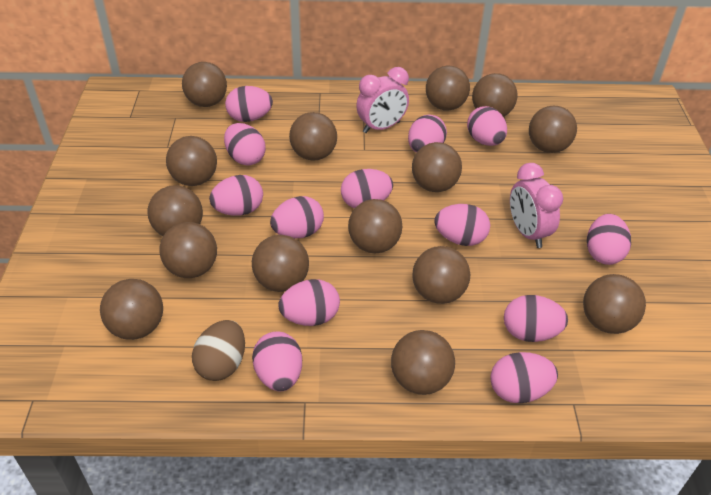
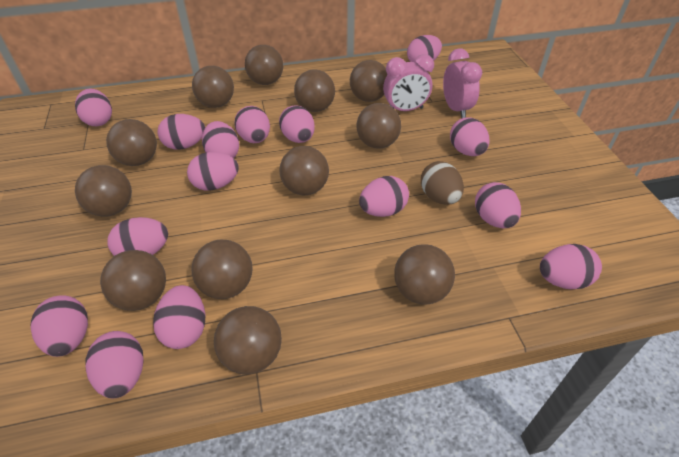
brown ball: [100,279,163,340] [147,185,203,236] [159,222,217,278] [166,136,217,186] [182,62,227,107] [252,235,309,292] [289,112,337,161] [348,199,402,253] [391,330,455,395] [412,142,462,192] [413,246,470,304] [426,65,470,111] [472,73,517,117] [529,106,577,153] [583,274,646,334] = 15 -> [75,165,132,217] [100,250,166,311] [106,119,157,166] [191,240,253,299] [192,66,234,108] [214,306,282,374] [245,45,283,85] [280,146,329,195] [294,69,335,112] [350,60,387,102] [356,103,401,149] [394,244,455,305] = 12
pink egg: [209,175,263,216] [224,123,266,166] [225,86,273,122] [252,331,302,391] [270,196,324,239] [278,279,340,326] [341,169,393,208] [408,115,447,153] [435,204,490,246] [467,106,507,146] [490,352,558,403] [504,295,568,342] [587,214,631,265] = 13 -> [30,295,88,357] [75,88,112,126] [85,331,143,398] [107,217,168,256] [153,285,206,349] [157,114,205,150] [187,152,239,191] [202,121,239,158] [235,106,270,143] [279,105,315,143] [359,176,409,217] [407,35,442,63] [450,117,489,156] [475,182,521,228] [540,244,602,289] = 15

